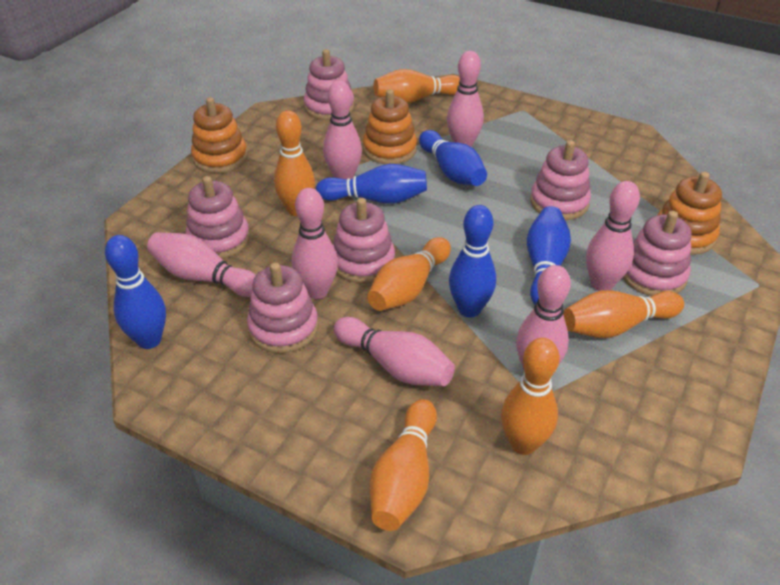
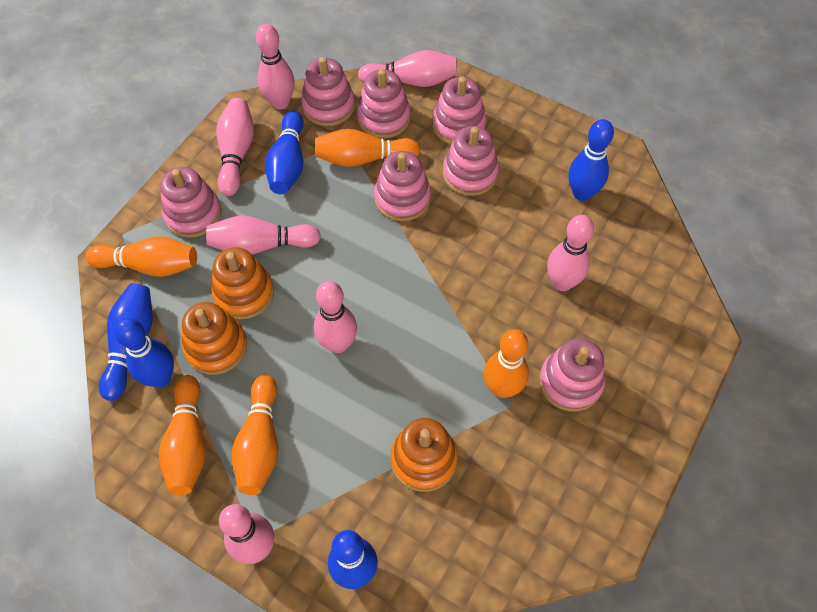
orange bowling pin: [274,110,315,216] [367,237,451,311] [370,399,437,531] [373,69,460,103] [501,338,559,455] [563,290,684,338] = 6 -> [85,236,197,277] [159,375,206,495] [232,374,278,495] [315,129,420,167] [484,329,529,398] = 5
pink stacking toy: [185,176,250,259] [247,262,318,353] [304,49,354,120] [333,198,395,283] [530,140,591,220] [623,211,692,296] = 6 -> [160,167,221,238] [301,57,355,126] [357,69,411,138] [374,151,431,221] [432,76,486,145] [443,126,499,196] [539,338,605,411] = 7

